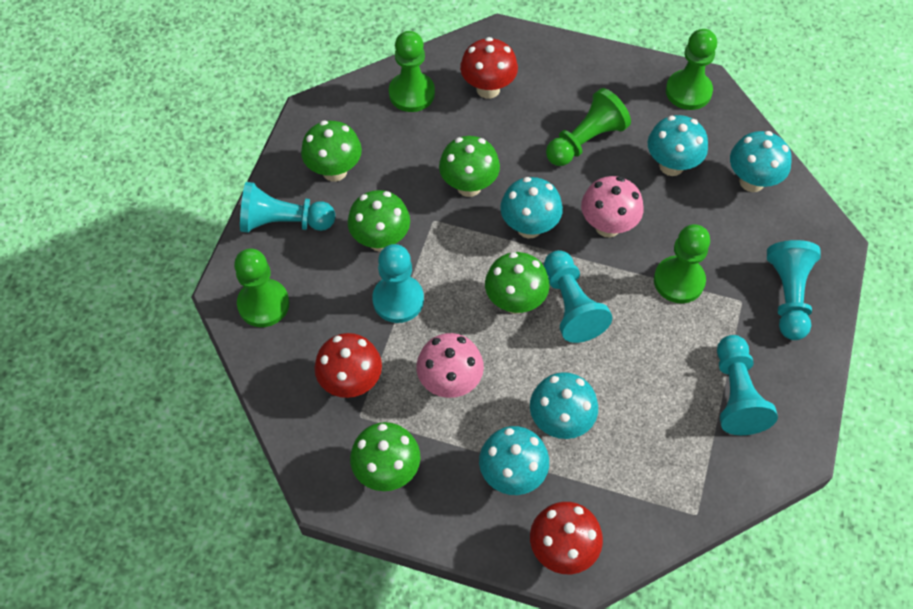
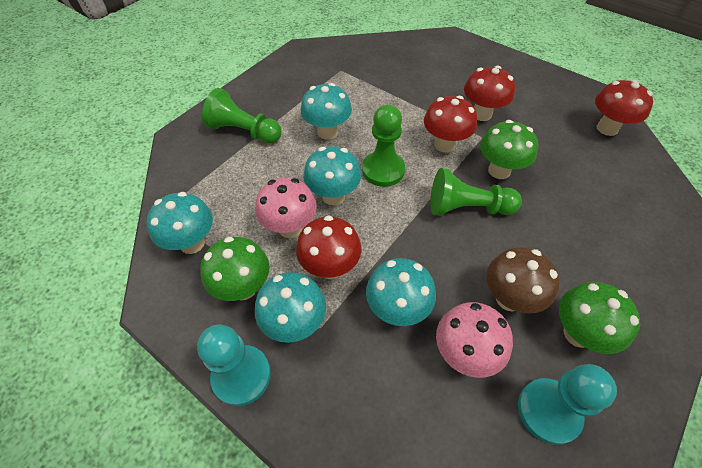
brown mushroom: none = 0 -> [487,247,560,314] = 1
green mushroom: [301,120,362,182] [348,190,410,252] [350,422,420,491] [439,136,500,197] [485,252,550,314] = 5 -> [200,237,269,301] [480,120,538,179] [559,282,640,354] = 3
green pawn: [234,249,289,327] [389,31,435,112] [546,88,631,166] [654,224,710,303] [666,29,717,110] = 5 -> [202,88,282,143] [362,105,405,187] [430,168,522,216] = 3
red mushroom: [314,333,382,398] [460,37,518,99] [530,502,603,574] = 3 -> [296,215,362,279] [424,96,477,153] [464,66,515,121] [595,80,653,136] = 4
turquoise pawn: [240,182,335,233] [372,244,424,323] [544,250,612,343] [717,335,778,435] [767,240,821,340] = 5 -> [197,324,271,406] [518,364,617,445] = 2

